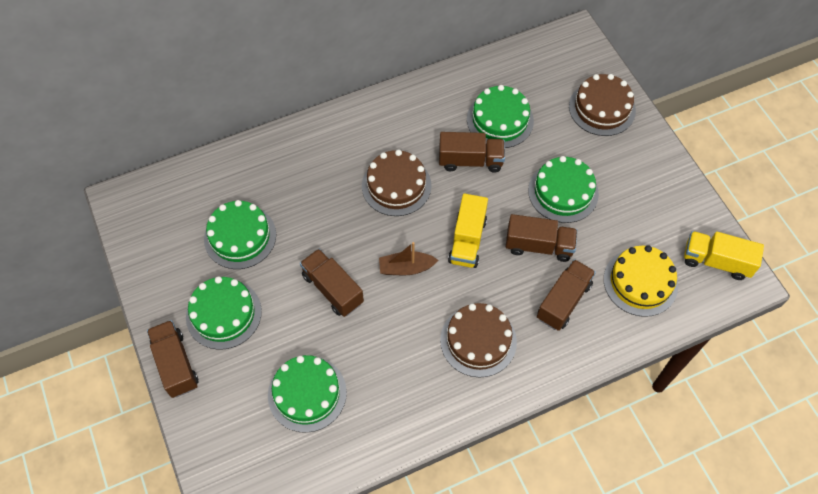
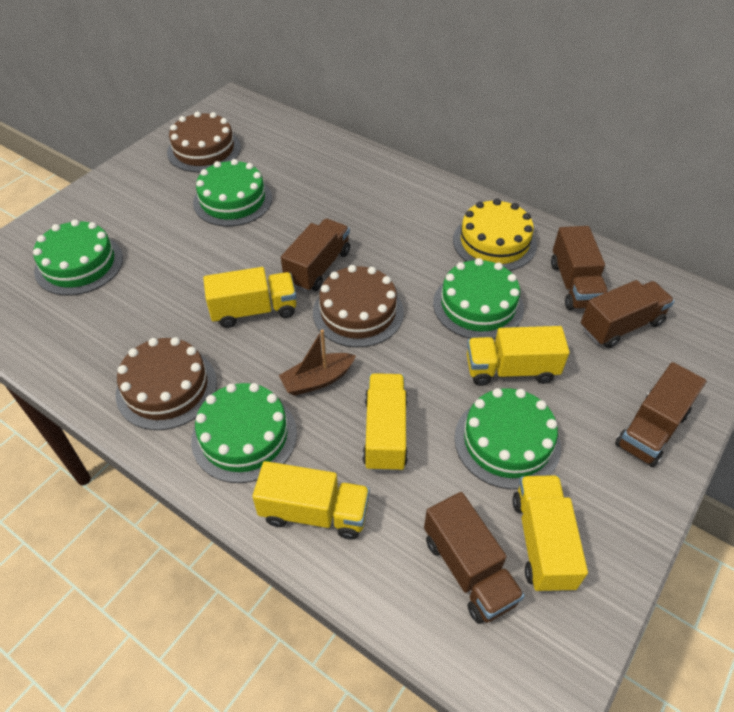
yellow truck: [448,193,488,268] [684,231,764,280] = 2 -> [203,267,296,328] [252,461,370,540] [363,373,408,472] [467,326,569,386] [513,475,588,592] = 5

